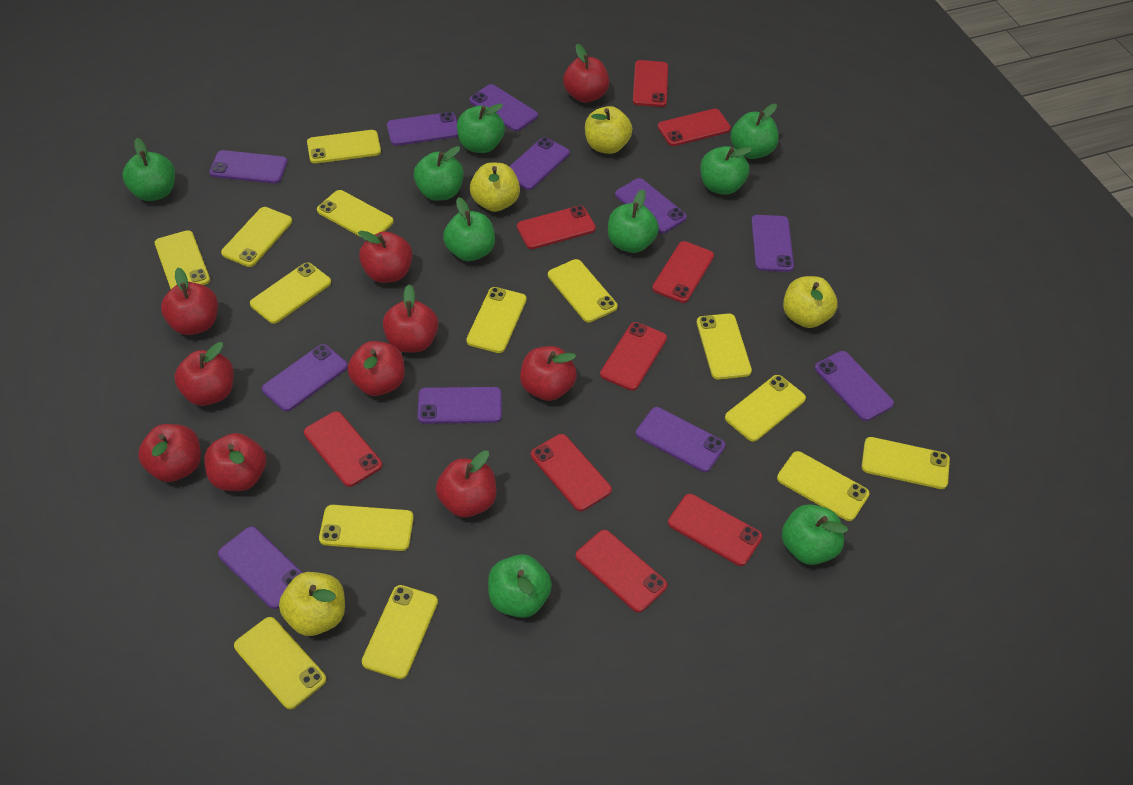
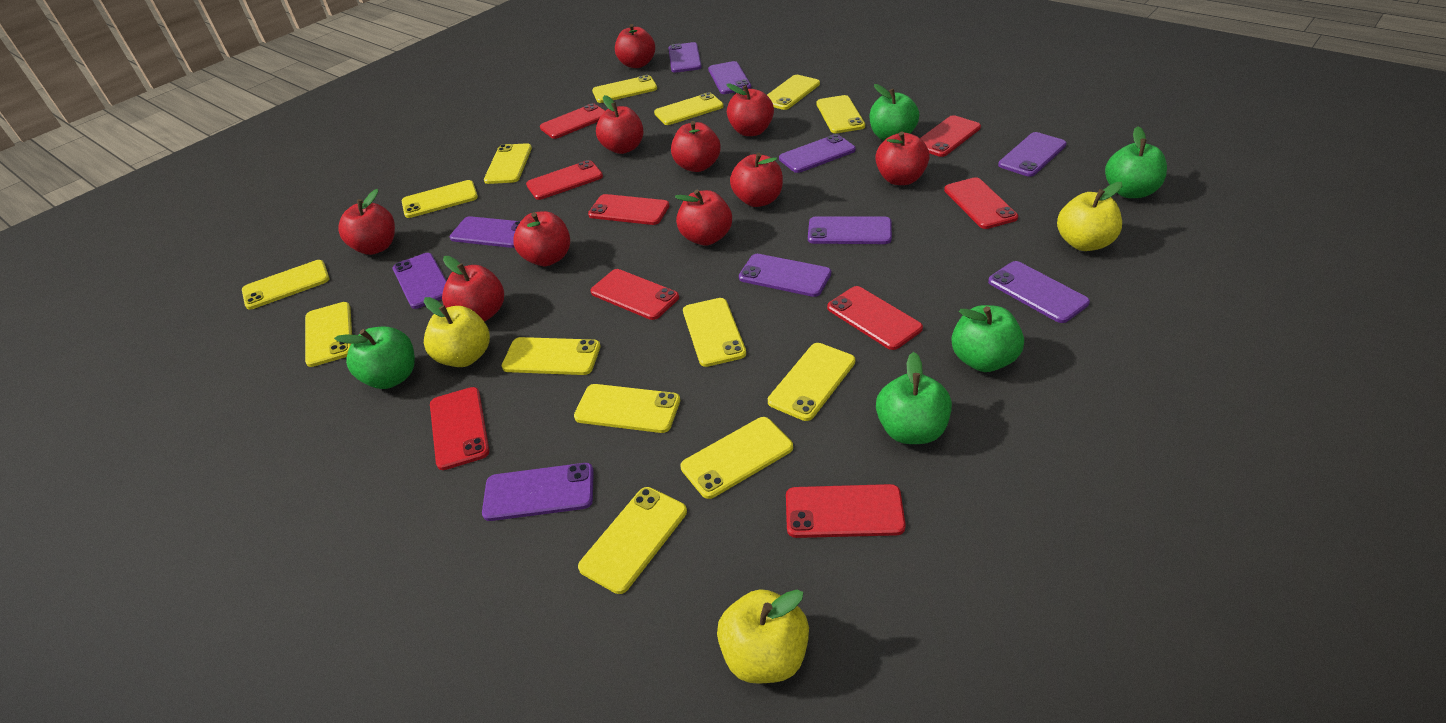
green apple: [122,138,175,201] [414,146,464,201] [443,197,495,261] [457,103,505,153] [488,555,552,618] [608,189,659,253] [700,146,752,195] [731,104,779,159] [782,504,848,565] = 9 -> [334,327,415,389] [870,84,919,141] [876,352,952,444] [951,305,1024,372] [1105,126,1167,198] = 5
purple phone: [210,150,288,184] [218,526,303,609] [262,344,348,411] [387,112,458,146] [418,387,502,424] [469,84,538,131] [509,137,570,190] [615,178,687,234] [636,407,725,472] [751,215,794,272] [815,351,894,421] = 11 -> [393,253,447,309] [450,216,521,248] [482,463,594,521] [668,42,702,73] [708,61,751,94] [739,254,831,297] [779,134,856,173] [808,216,892,244] [988,261,1090,323] [998,132,1067,177] = 10
yellow apple: [279,572,345,636] [470,162,520,212] [585,106,632,154] [783,276,838,328] = 4 -> [424,297,490,367] [717,589,809,684] [1057,182,1122,251] = 3

